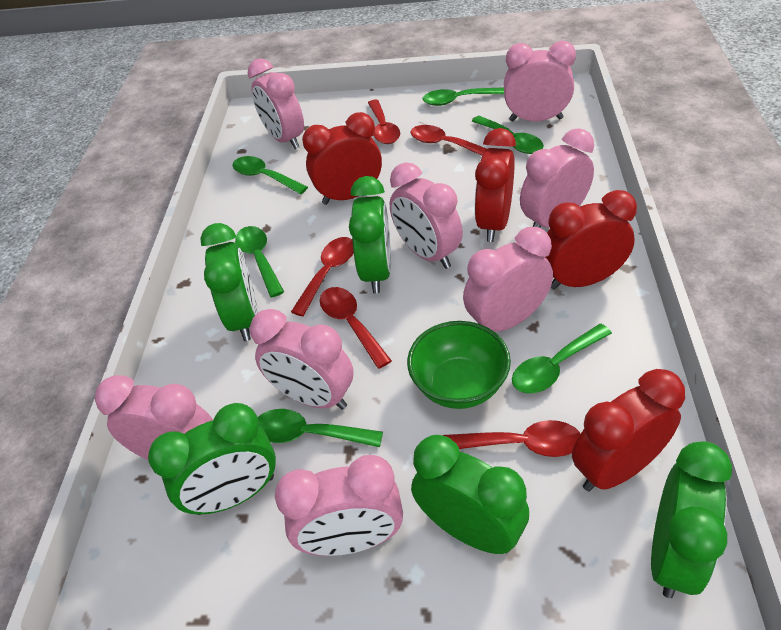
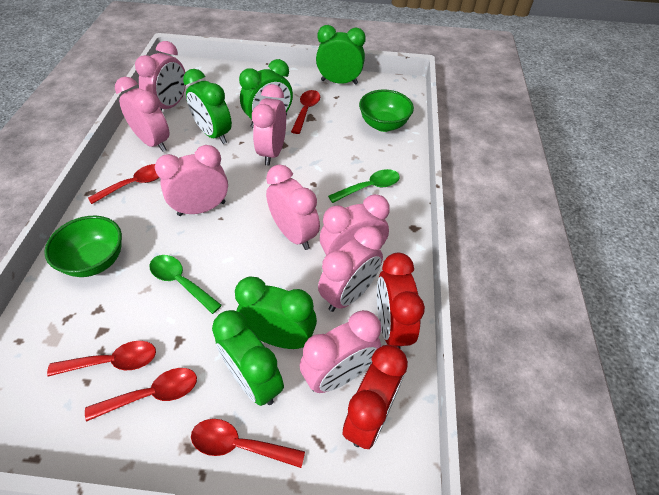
green bowl: [407,321,511,409] = 1 -> [44,216,122,277] [359,89,414,132] = 2
green spoon: [232,156,308,194] [235,226,284,297] [258,409,383,447] [423,87,504,106] [472,116,544,154] [512,324,612,394] = 6 -> [149,255,222,314] [328,169,400,203] = 2
red clock: [302,112,382,205] [474,128,516,242] [545,190,637,290] [572,369,685,492] = 4 -> [343,345,408,449] [377,253,425,348] = 2

